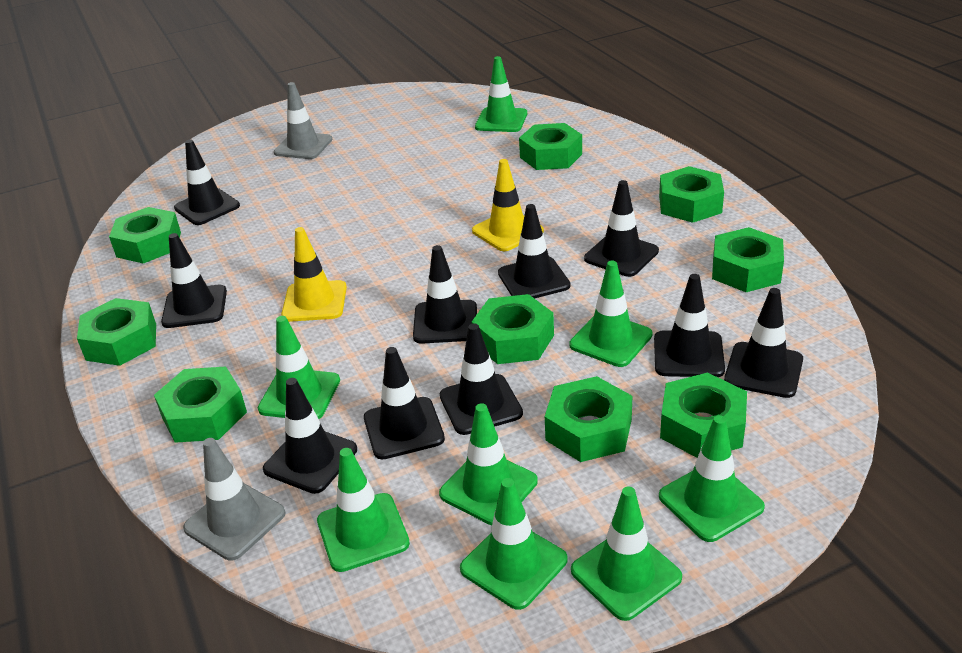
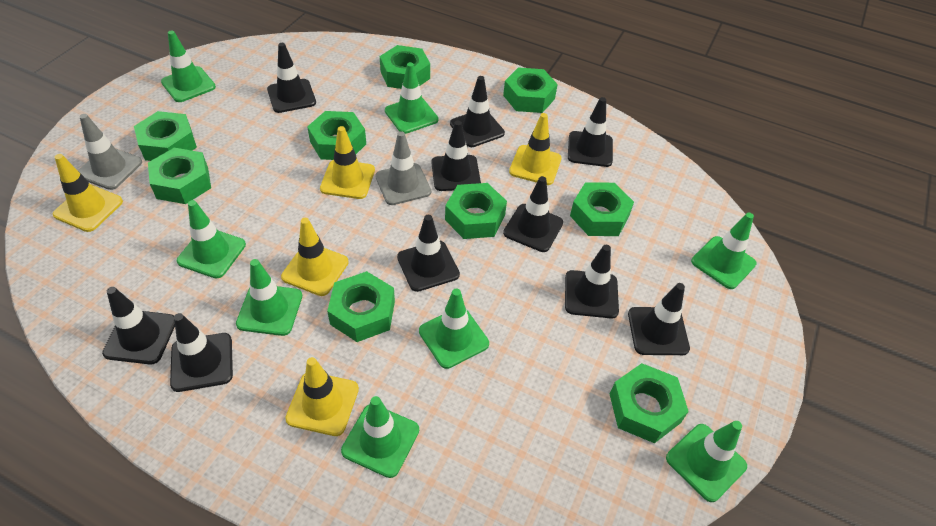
yellow traffic cone: [281,227,347,322] [472,159,544,251] = 2 -> [53,154,123,232] [281,218,349,296] [285,357,359,436] [320,126,375,199] [509,113,562,185] = 5

